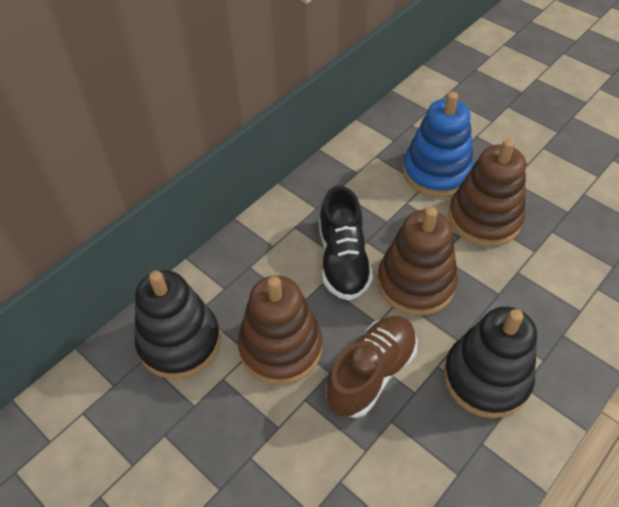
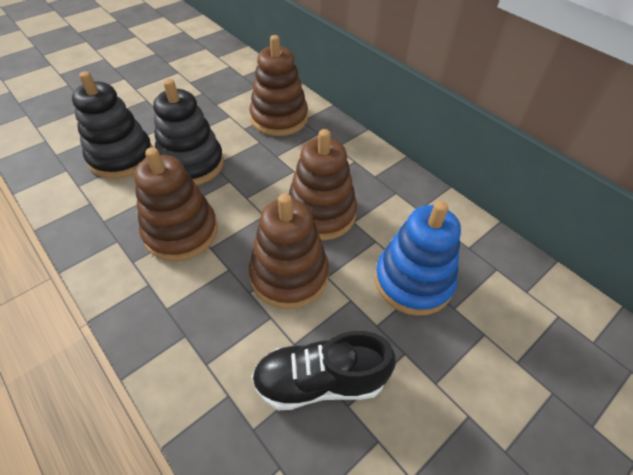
brown shoe: [326,316,418,418] = 1 -> none = 0
brown stacking toy: [238,275,322,385] [377,207,458,316] [448,139,526,247] = 3 -> [134,147,218,261] [249,194,329,309] [250,35,308,136] [289,129,357,240] = 4

